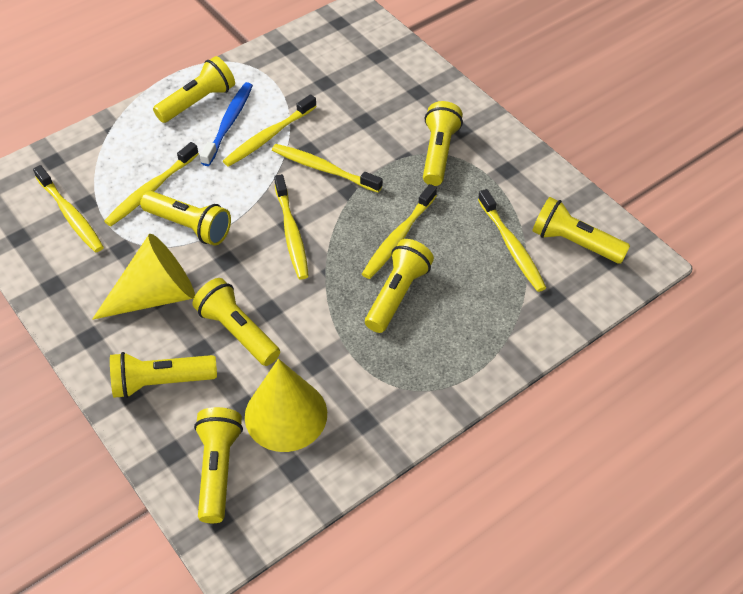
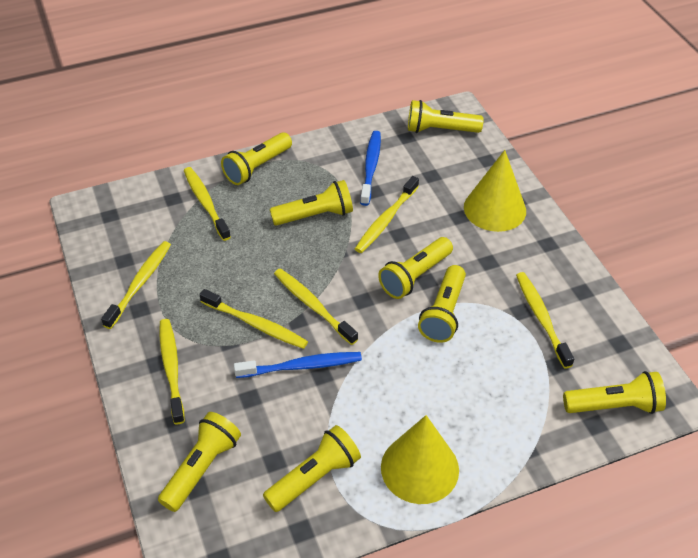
blue toothbrush: [200,82,253,166] = 1 -> [234,352,362,378] [360,131,381,206] = 2

